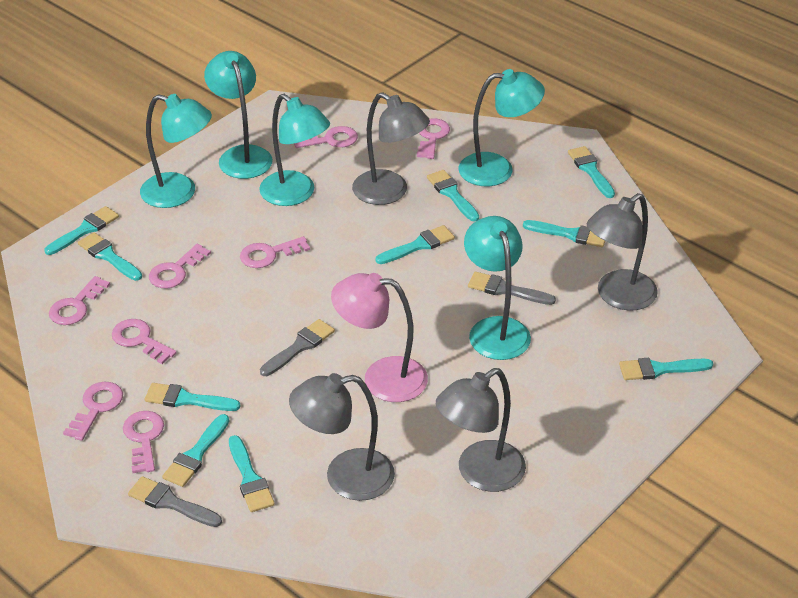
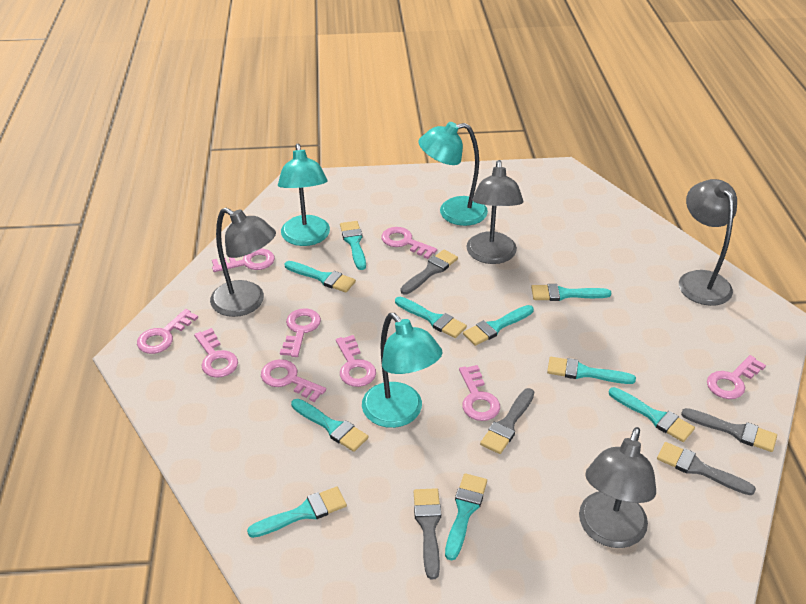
grey brush: [128,476,222,527] [260,319,335,376] [468,272,556,305] = 3 -> [401,250,458,295] [414,488,441,579] [480,388,534,454] [657,442,756,495] [681,408,777,452] = 5
pink key: [49,276,110,325] [63,382,123,441] [112,319,177,364] [123,411,164,473] [149,244,211,288] [240,236,310,268] [294,126,358,148] [417,118,450,159] = 8 -> [137,309,198,354] [194,328,238,378] [212,249,275,272] [261,359,326,402] [280,308,321,357] [336,335,376,387] [381,227,437,259] [459,365,500,421] [707,355,766,399] = 9
pink lamp: [331,273,428,402] = 1 -> none = 0
turquoise lamp: [140,94,212,208] [204,51,273,179] [259,94,330,206] [459,69,545,186] [464,216,531,360] = 5 -> [278,143,330,246] [362,313,442,428] [418,122,488,226] = 3

